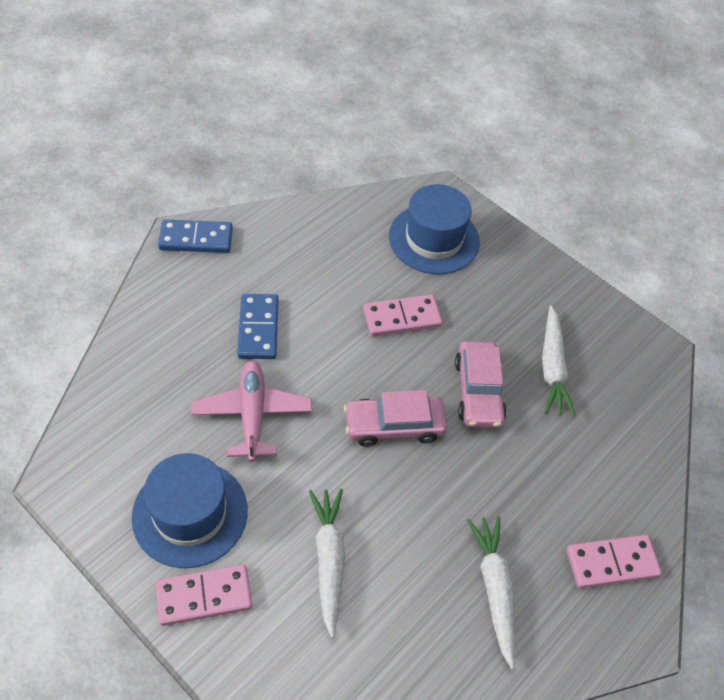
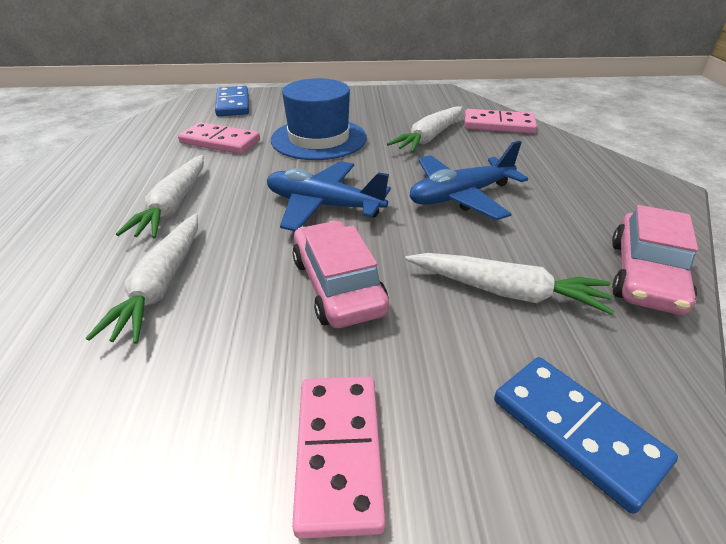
blue hat: [131,453,248,568] [389,184,480,274] = 2 -> [271,78,367,160] = 1
blue plane: none = 0 -> [267,161,391,231] [409,141,528,220] = 2
pink plane: [191,361,312,462] = 1 -> none = 0
white carrot: [309,489,345,638] [467,516,515,669] [542,306,576,416] = 3 -> [86,213,198,344] [116,155,204,238] [387,107,462,153] [405,253,614,315] = 4

